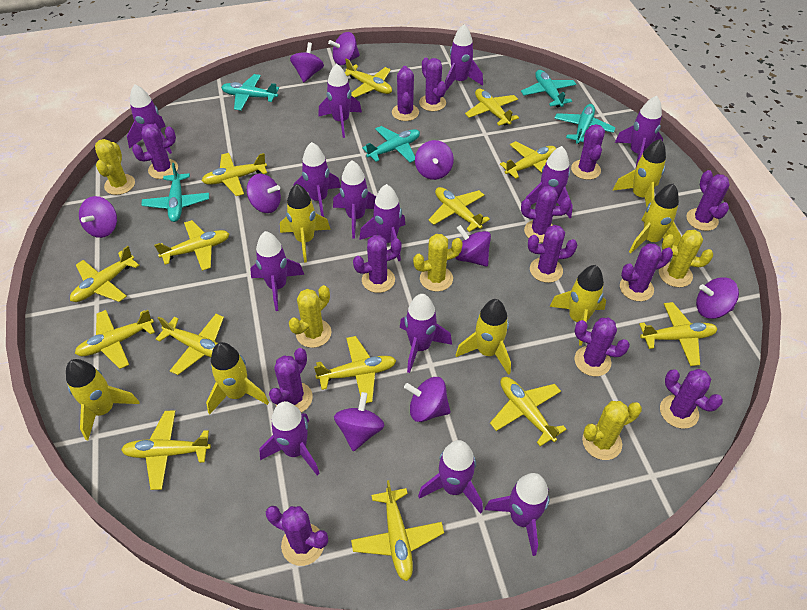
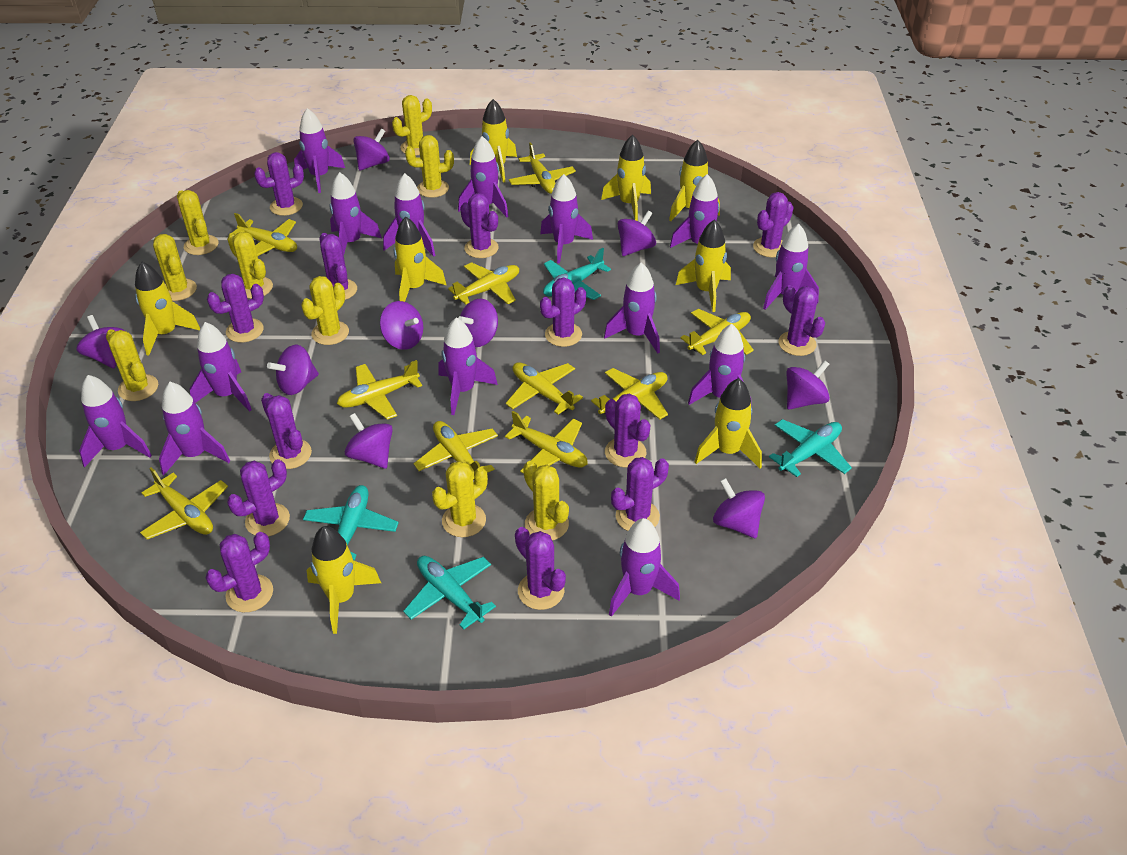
purple rocket: [127,84,172,154] [250,231,304,311] [259,401,320,475] [293,142,341,217] [318,63,362,138] [333,160,376,238] [359,184,406,261] [400,294,452,373] [418,440,483,514] [445,24,483,91] [485,473,550,556] [526,146,573,218] [615,95,663,167] = 13 -> [79,375,152,468] [159,382,230,476] [189,322,252,412] [294,108,345,193] [329,172,382,255] [383,173,436,257] [438,317,498,415] [458,136,509,217] [540,174,593,263] [604,262,660,354] [609,518,680,617] [670,174,720,248] [688,324,751,405] [763,224,819,310] = 14
turquoise plane: [141,163,209,222] [221,74,279,111] [362,126,420,163] [521,70,576,107] [554,104,616,144] = 5 -> [303,485,399,560] [403,556,496,630] [543,248,611,300] [769,419,852,477] = 4
yellow cactus: [95,139,135,195] [289,285,332,348] [413,234,463,292] [582,401,642,460] [659,230,713,287] = 5 -> [106,329,158,401] [153,234,197,301] [177,190,218,255] [227,232,273,299] [301,276,349,345] [392,95,432,156] [405,135,454,198] [432,461,488,537] [523,461,569,540] = 9
yellow plane: [70,246,139,302] [75,310,155,369] [121,410,211,490] [154,220,229,271] [156,314,224,375] [202,153,267,196] [314,336,396,403] [345,58,392,98] [351,480,444,581] [428,187,490,232] [465,89,519,126] [490,377,567,446] [500,141,556,179] [639,302,717,366] = 14 -> [140,467,228,539] [232,213,297,256] [337,360,422,420] [413,421,498,480] [448,262,519,305] [505,411,587,474] [506,362,583,415] [509,142,576,194] [591,368,668,420] [680,309,754,355] = 10
yellow rocket: [66,359,140,440] [206,342,269,415] [280,184,331,263] [456,299,511,375] [549,265,606,345] [612,139,666,207] [629,183,681,253] = 7 -> [135,262,200,356] [307,526,381,634] [394,217,446,302] [470,99,517,183] [601,134,651,221] [669,140,720,221] [676,219,731,312] [695,378,762,468] = 8

